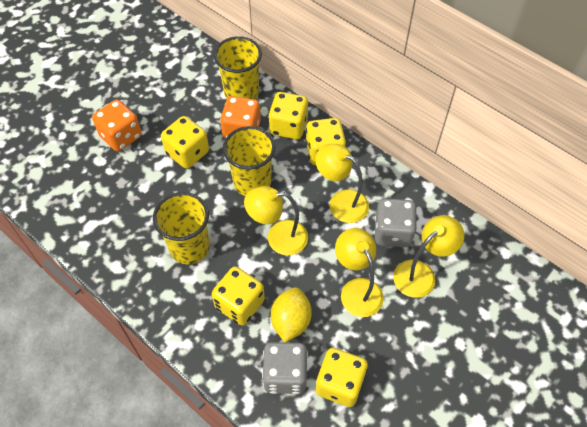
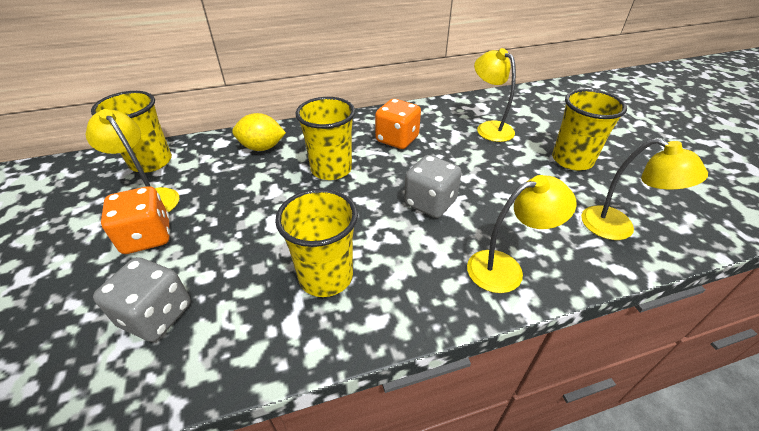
yellow cup: [153,192,210,264] [214,36,262,99] [223,126,275,196] = 3 -> [91,91,172,173] [275,189,358,297] [296,97,355,180] [552,89,627,170] = 4
yellow dice: [161,116,209,169] [212,266,265,325] [268,92,308,139] [306,118,346,165] [316,348,368,407] = 5 -> none = 0

